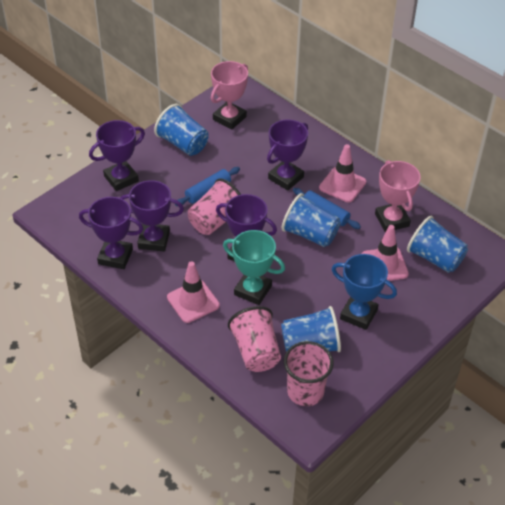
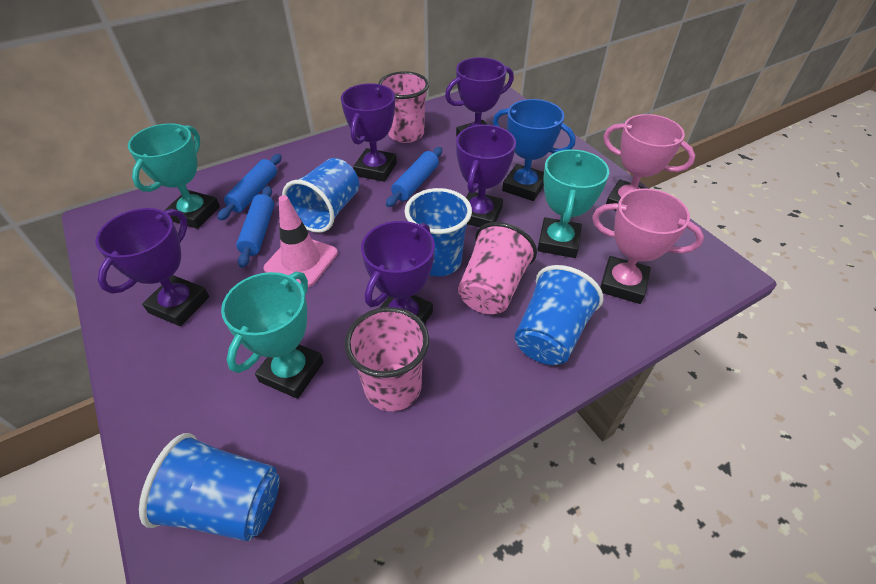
blue rolling pin: [175,167,240,206] [293,188,361,229] = 2 -> [217,154,282,221] [236,186,274,268] [386,147,442,207] = 3
pink traffic cone: [167,261,220,323] [319,144,366,202] [362,225,409,281] = 3 -> [264,195,338,287] = 1
turquoise trophy: [223,230,285,305] = 1 -> [128,123,220,229] [221,272,324,399] [537,149,609,258] = 3

